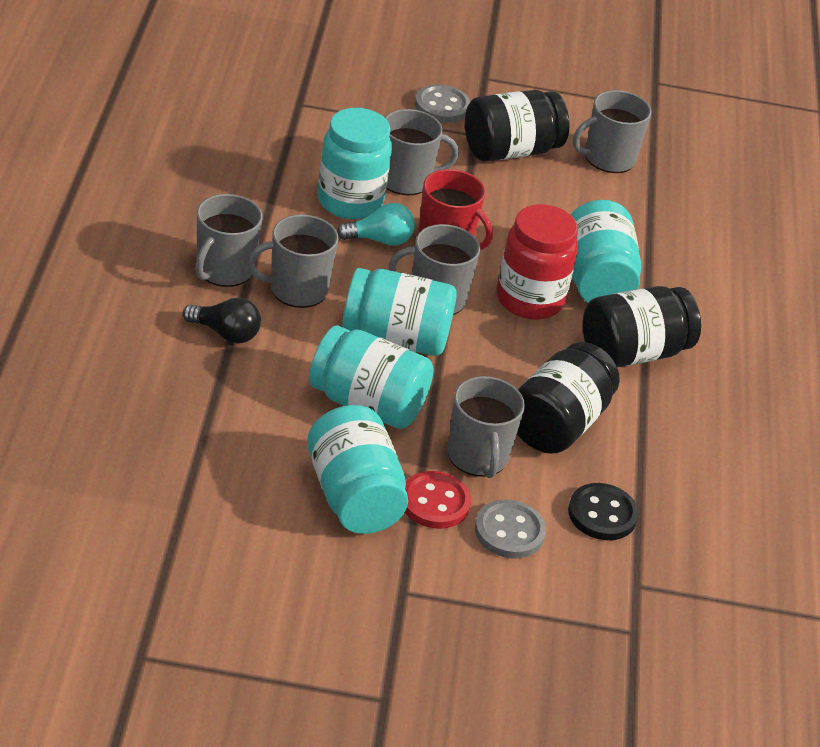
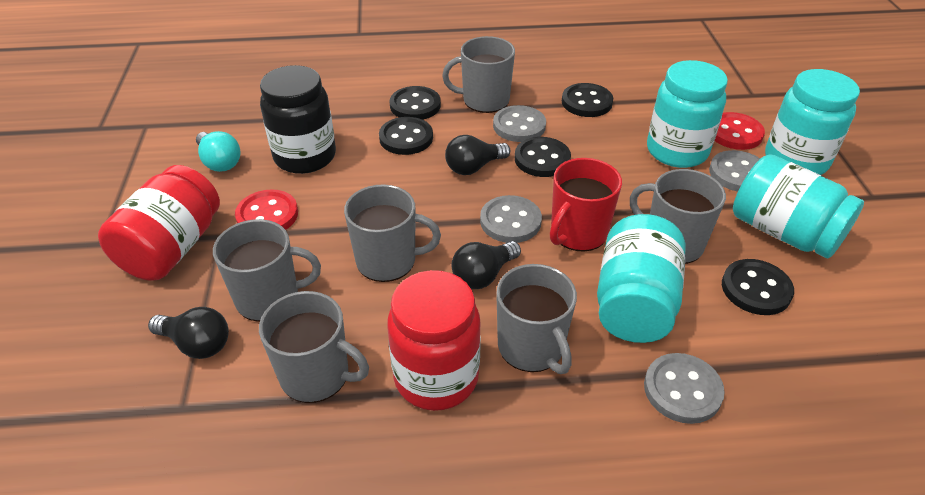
black button: [568,483,639,540] = 1 -> [379,117,433,155] [390,86,441,120] [515,137,571,177] [562,83,613,117] [722,259,794,315] = 5
black jar: [465,90,569,162] [517,342,620,454] [582,286,701,367] = 3 -> [260,65,336,174] = 1
black light bulb: [182,298,261,344] = 1 -> [148,307,229,359] [445,135,511,175] [451,241,521,289] = 3
grey button: [415,84,470,123] [475,500,546,559] = 2 -> [480,195,542,243] [493,105,546,142] [644,353,725,424] [709,150,760,192] = 4
red button: [405,471,471,529] = 1 -> [235,189,298,230] [715,112,765,150] = 2
red jar: [497,204,578,320] = 1 -> [98,165,220,281] [387,270,481,411] = 2
turquoise jar: [307,405,408,534] [309,325,434,429] [317,108,392,219] [342,268,457,356] [571,200,641,303] = 5 -> [597,214,686,343] [647,60,728,168] [733,154,864,258] [765,69,860,175] = 4

